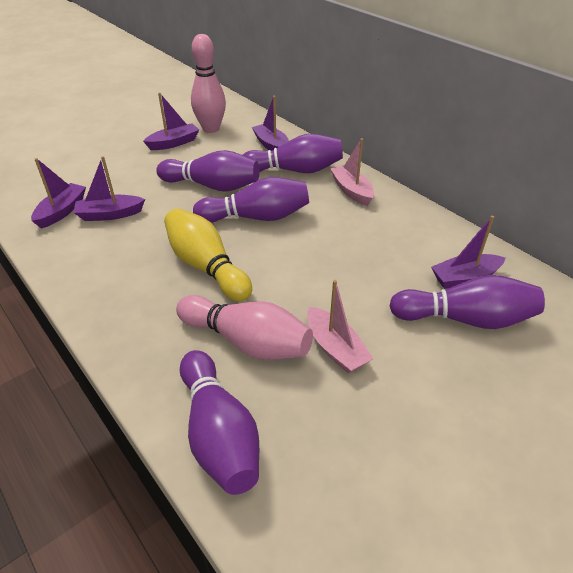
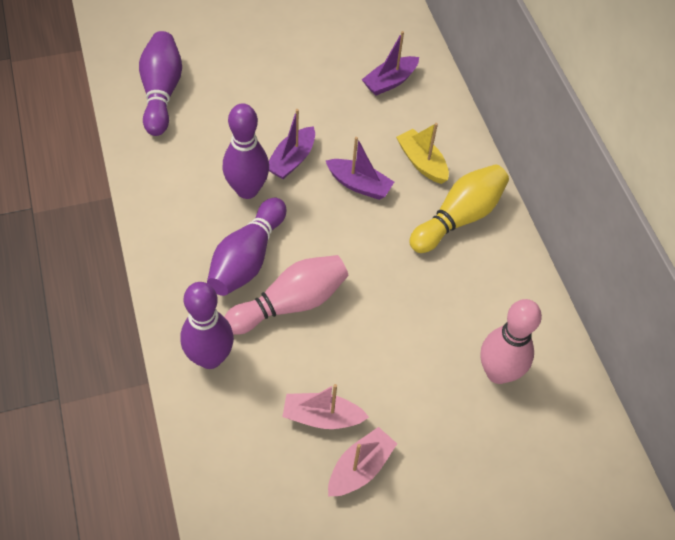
purple boat: [31,158,86,229] [74,156,145,221] [143,92,199,150] [252,96,289,151] [431,216,505,289] = 5 -> [269,109,315,179] [325,137,394,200] [362,31,419,96] = 3
purple bowling pin: [156,150,260,192] [180,350,259,495] [193,177,309,223] [243,134,343,173] [389,275,545,329] = 5 -> [139,31,182,136] [181,282,234,369] [207,198,286,296] [223,103,269,199] = 4
yellow boat: none = 0 -> [396,123,449,184] = 1

